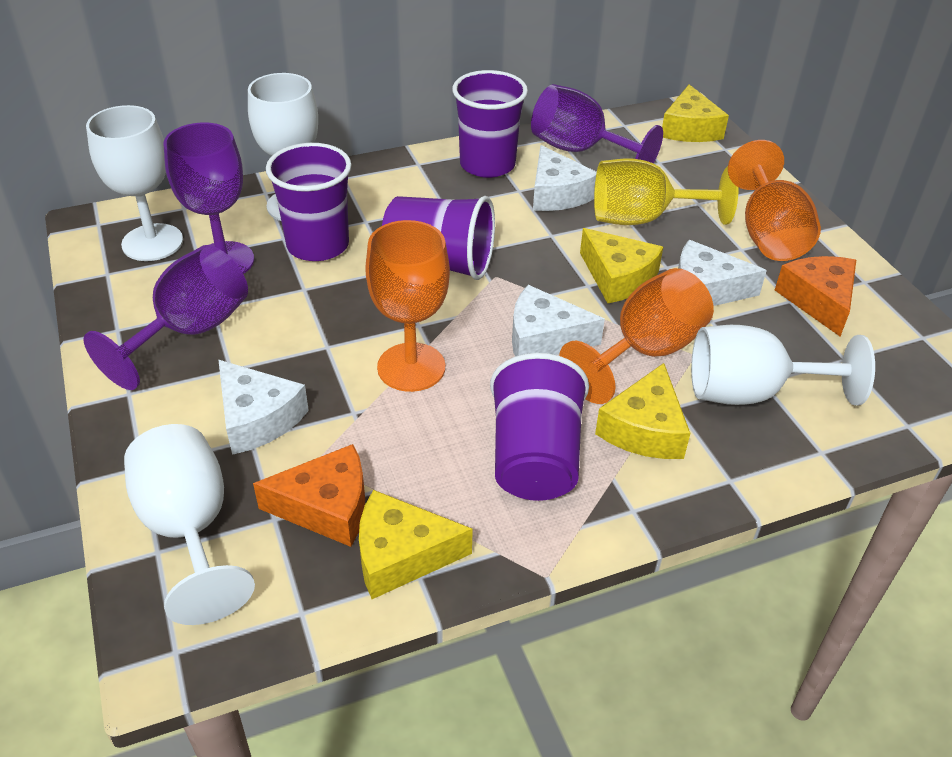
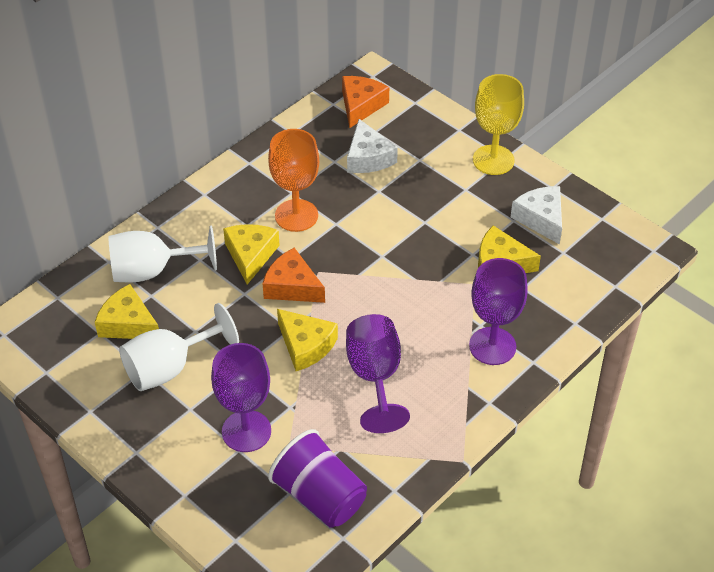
orange goblet: [365,220,450,392] [559,268,714,404] [728,140,821,261] = 3 -> [268,129,319,232] = 1
purple cup: [266,143,351,261] [382,196,495,280] [452,70,528,178] [490,353,589,501] = 4 -> [268,429,367,528] = 1
white cheese: [219,360,309,455] [512,285,605,356] [533,145,597,211] [678,240,767,306] = 4 -> [347,119,398,173] [511,186,562,245] = 2
white goblet: [86,105,183,261] [124,424,255,625] [248,73,318,221] [691,325,875,406] = 4 -> [108,226,217,282] [119,303,239,391] = 2

